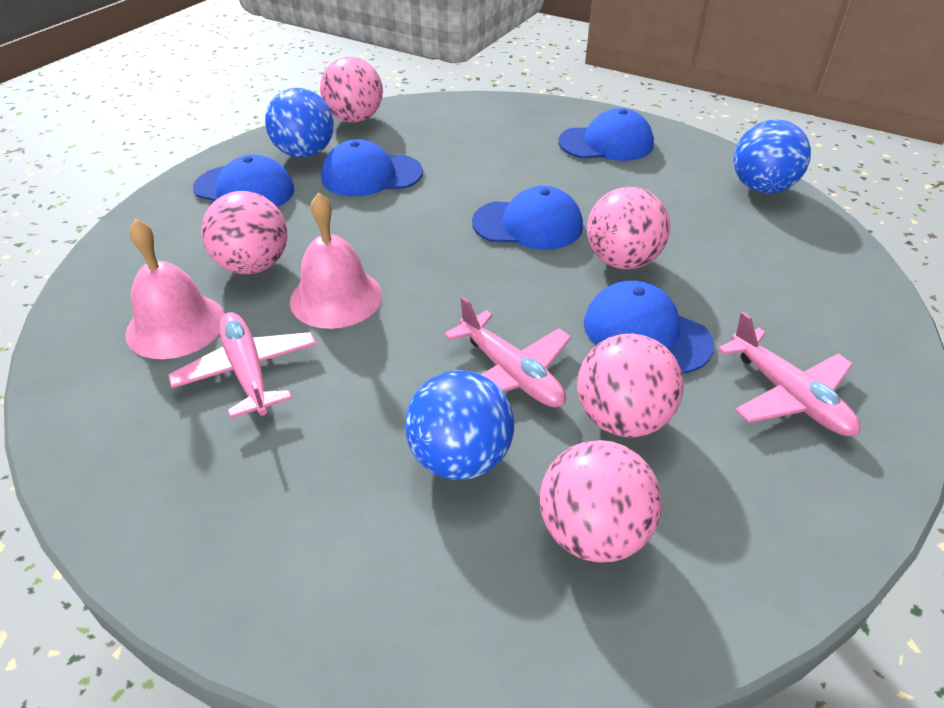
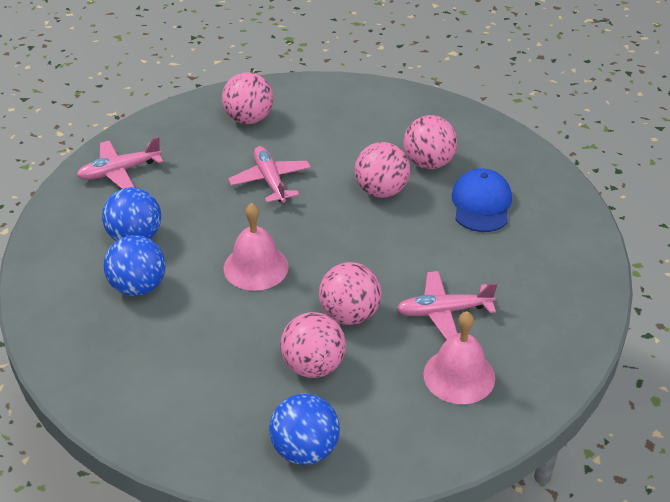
blue cap: [193,154,294,207] [321,139,423,196] [472,186,583,250] [558,108,654,161] [584,281,714,374] = 5 -> [451,168,512,232] = 1

